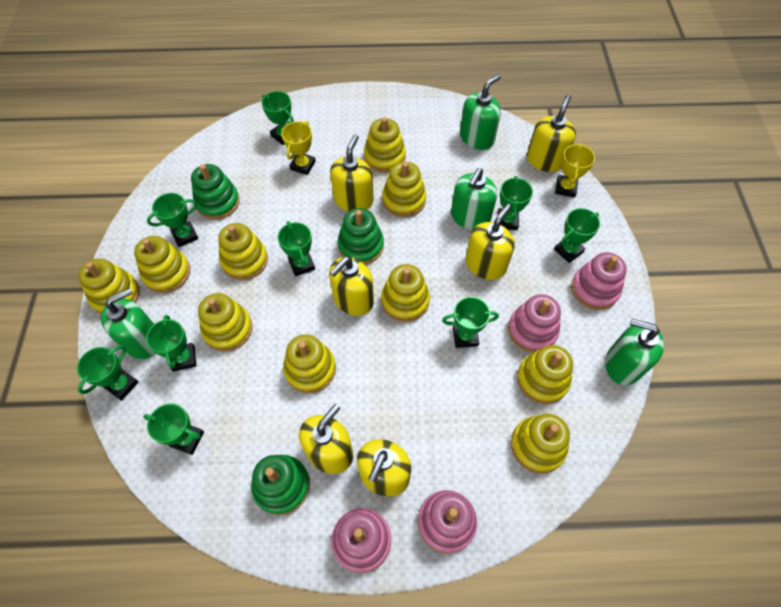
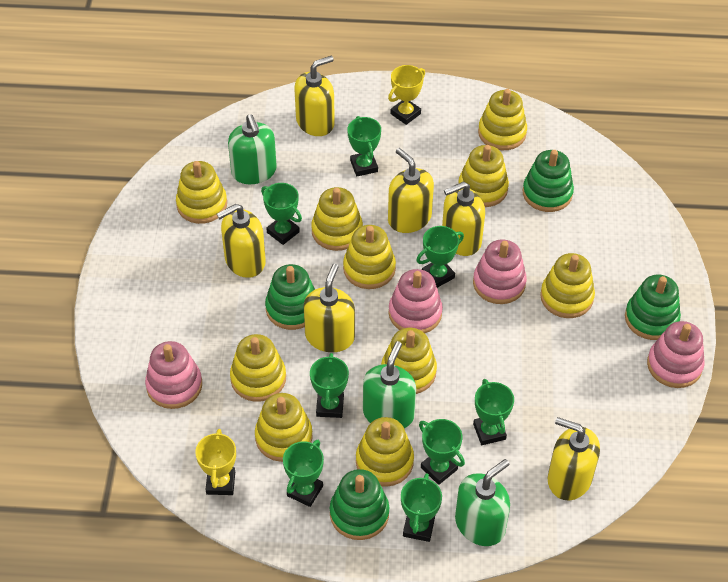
green soap dispenser: [101,288,156,359] [451,168,497,230] [460,74,501,150] [605,319,664,385] = 4 -> [228,114,277,184] [363,341,416,428] [455,459,510,546] = 3
green stacking toy: [191,164,240,220] [251,455,310,515] [338,208,384,264] = 3 -> [265,264,315,330] [330,469,389,540] [523,150,574,212] [625,275,681,340] = 4
green trophy: [77,345,139,401] [143,404,204,455] [146,315,196,372] [147,193,198,247] [261,91,294,145] [278,221,315,276] [442,297,499,348] [497,176,533,230] [554,208,600,263] = 9 -> [261,183,302,245] [283,440,324,507] [310,353,349,418] [347,116,381,176] [401,473,442,542] [416,226,464,288] [419,419,465,485] [473,379,514,445] = 8

